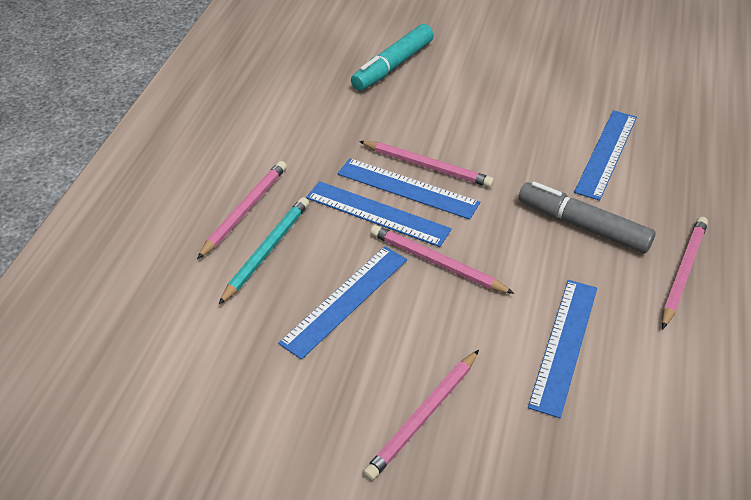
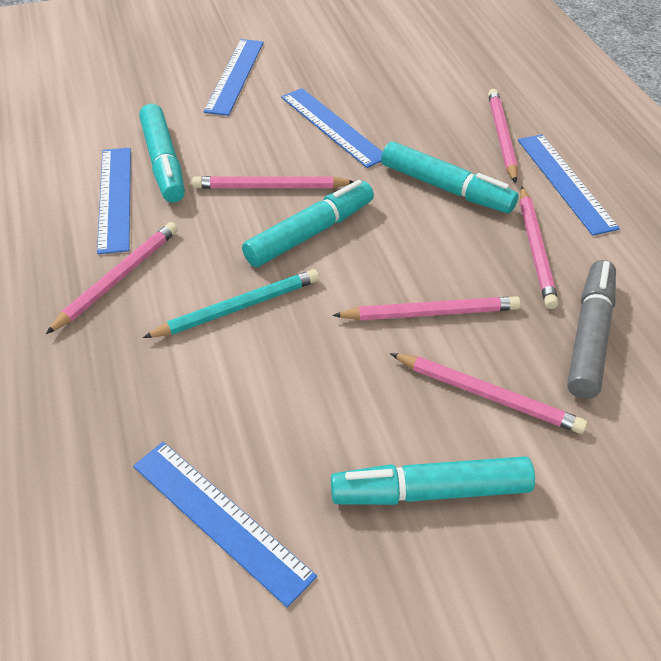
pink pencil: [197,161,287,259] [359,141,494,187] [363,350,479,481] [370,225,515,294] [662,217,708,329] = 5 -> [46,222,178,334] [192,176,354,189] [332,296,521,320] [390,353,587,434] [488,89,518,183] [520,187,559,309] = 6
turquoise marker: [351,24,434,91] = 1 -> [139,104,185,202] [242,180,374,267] [331,457,535,505] [381,141,518,213] = 4

